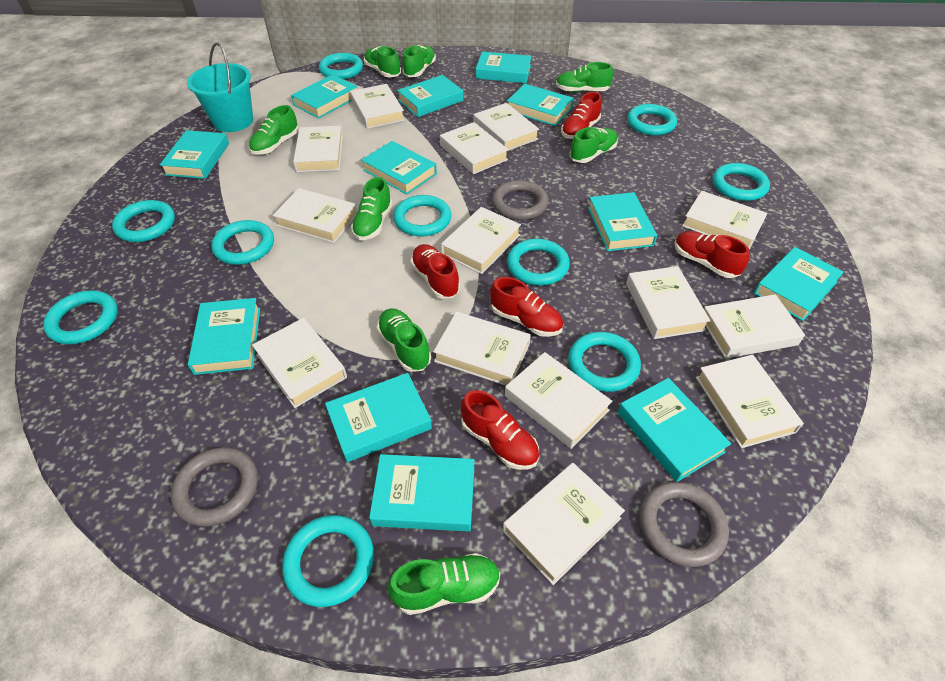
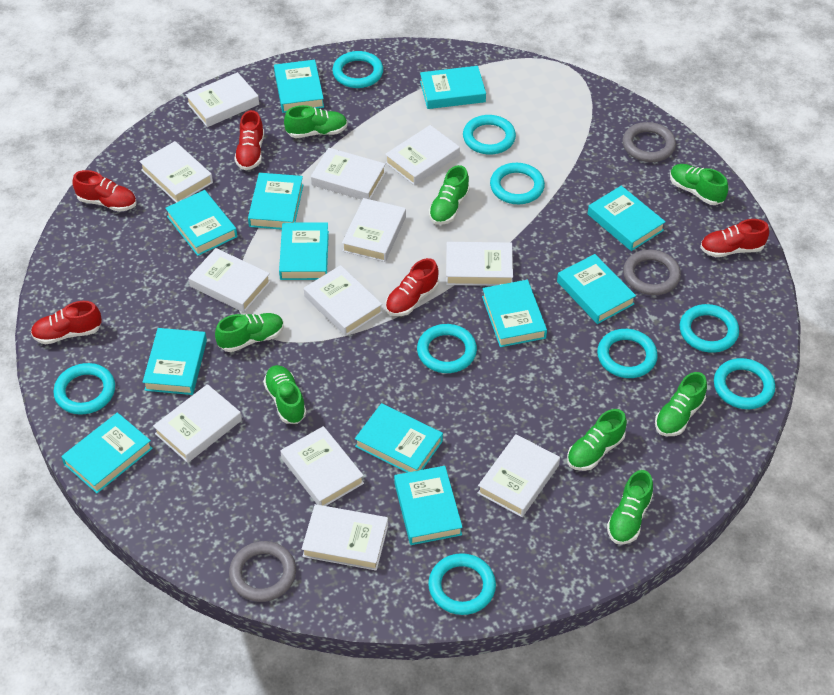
turquoise bucket: [187,42,253,132] = 1 -> none = 0
turquoise ring: [43,290,118,344] [112,200,175,242] [211,220,274,265] [282,515,374,607] [319,53,363,79] [393,195,452,236] [507,239,570,285] [568,332,641,392] [627,104,677,136] [713,163,770,201] = 10 -> [53,363,115,415] [332,51,383,88] [417,324,477,373] [428,553,496,615] [463,115,516,155] [490,163,545,204] [597,329,658,378] [680,304,739,353] [714,358,775,409] = 9
white book: [252,318,347,408] [273,188,357,243] [293,126,343,172] [350,84,405,129] [433,311,531,386] [440,122,508,174] [441,207,521,274] [473,103,539,151] [503,463,625,585] [505,352,612,449] [626,266,710,339] [682,191,767,250] [696,355,804,448] [704,294,805,359] = 14 -> [139,141,213,203] [153,384,242,463] [186,72,259,127] [188,248,271,312] [280,426,364,506] [302,504,388,571] [304,265,383,336] [311,148,386,200] [342,198,406,262] [385,125,460,186] [446,242,513,286] [478,434,560,517] = 12

